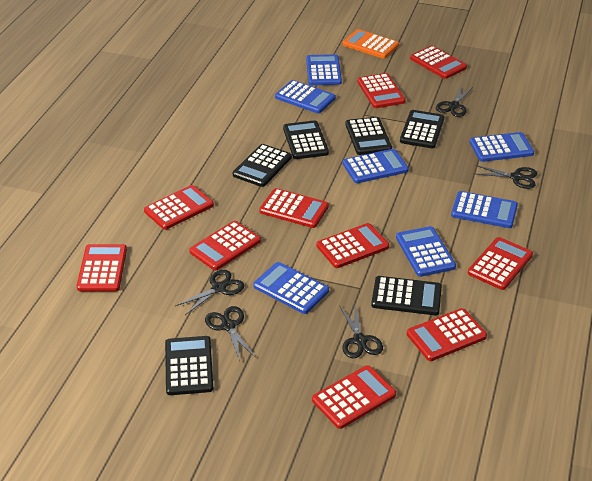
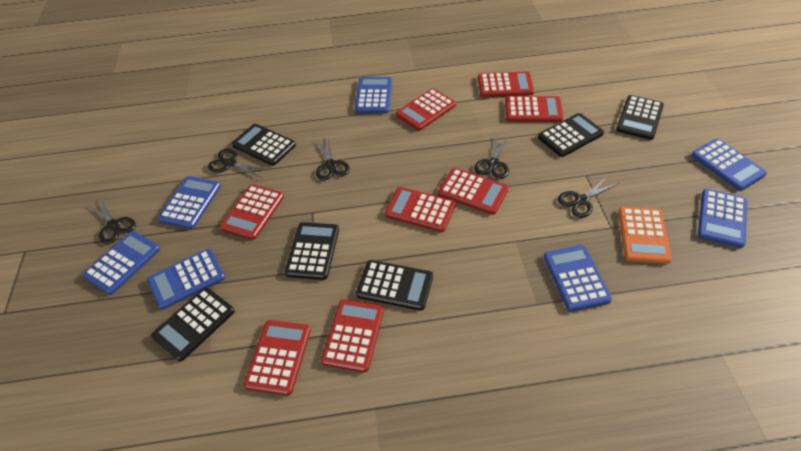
red calculator: [77,244,127,291] [144,185,214,230] [189,221,261,271] [260,188,329,228] [312,365,396,429] [317,223,389,268] [357,73,406,108] [407,308,487,361] [410,46,467,79] [468,237,533,290] = 10 -> [220,184,284,240] [244,320,311,396] [321,299,384,373] [385,187,456,232] [396,88,456,131] [438,168,509,215] [478,71,534,97] [505,96,563,122] = 8

